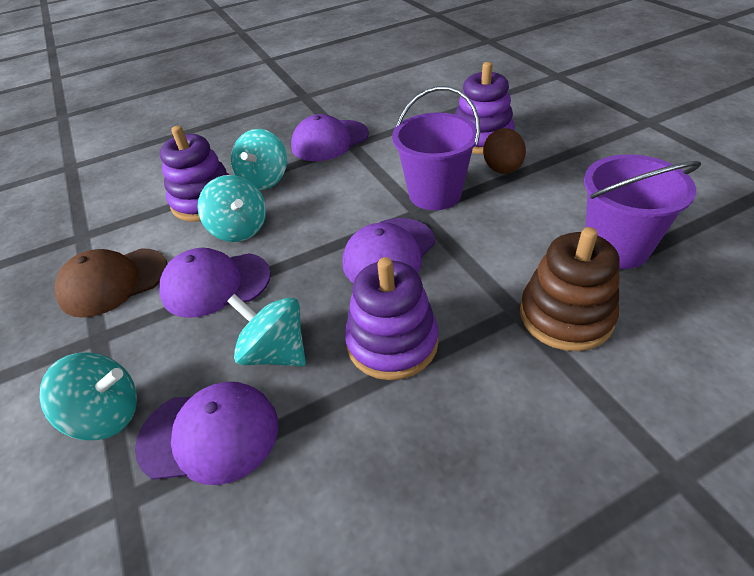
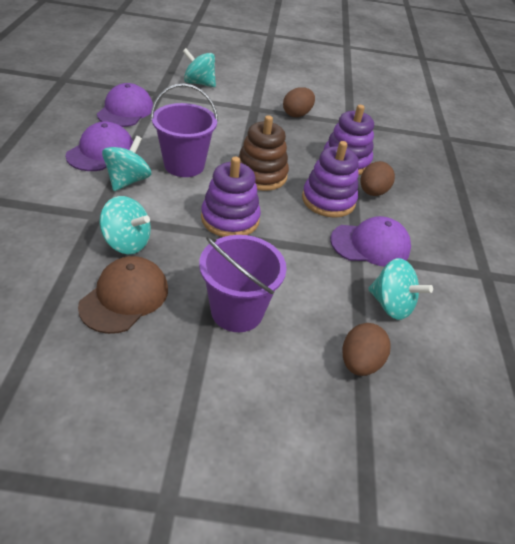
brown egg: [483,128,526,174] = 1 -> [283,87,315,117] [343,323,391,376] [361,161,395,196] = 3
purple cap: [135,382,278,485] [159,248,271,318] [291,114,369,161] [343,218,435,283] = 4 -> [66,121,133,171] [97,83,153,127] [330,216,411,267] = 3

